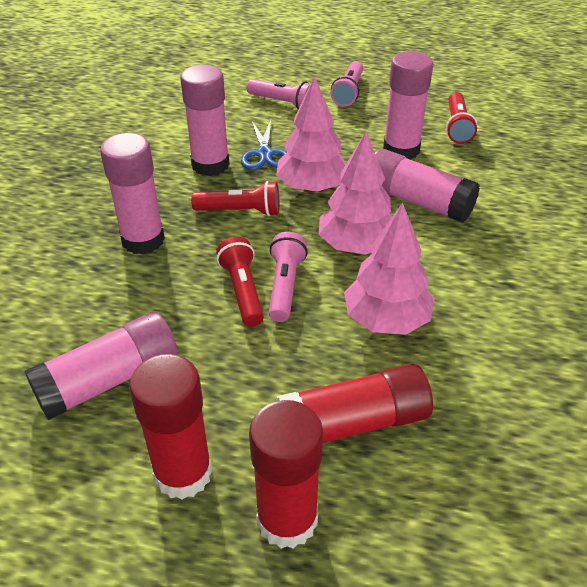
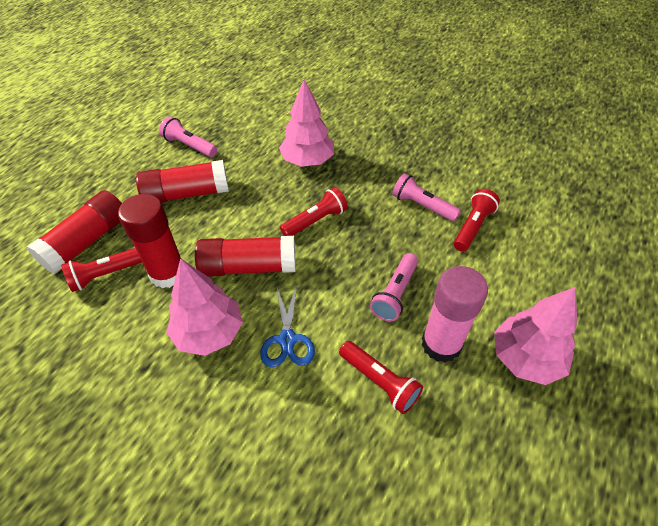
pink glue stick: [24,312,177,420] [100,133,165,254] [180,65,230,176] [375,149,480,223] [383,51,433,160] = 5 -> [422,266,488,363] = 1
red flashlight: [191,181,279,216] [216,237,264,327] [446,92,478,144] = 3 -> [61,248,142,292] [280,187,348,236] [339,341,423,414] [454,189,500,252] = 4
red glue stick: [129,354,212,500] [249,400,323,549] [276,364,433,443] = 3 -> [27,190,122,274] [118,194,182,288] [136,160,229,203] [195,236,296,277] = 4

